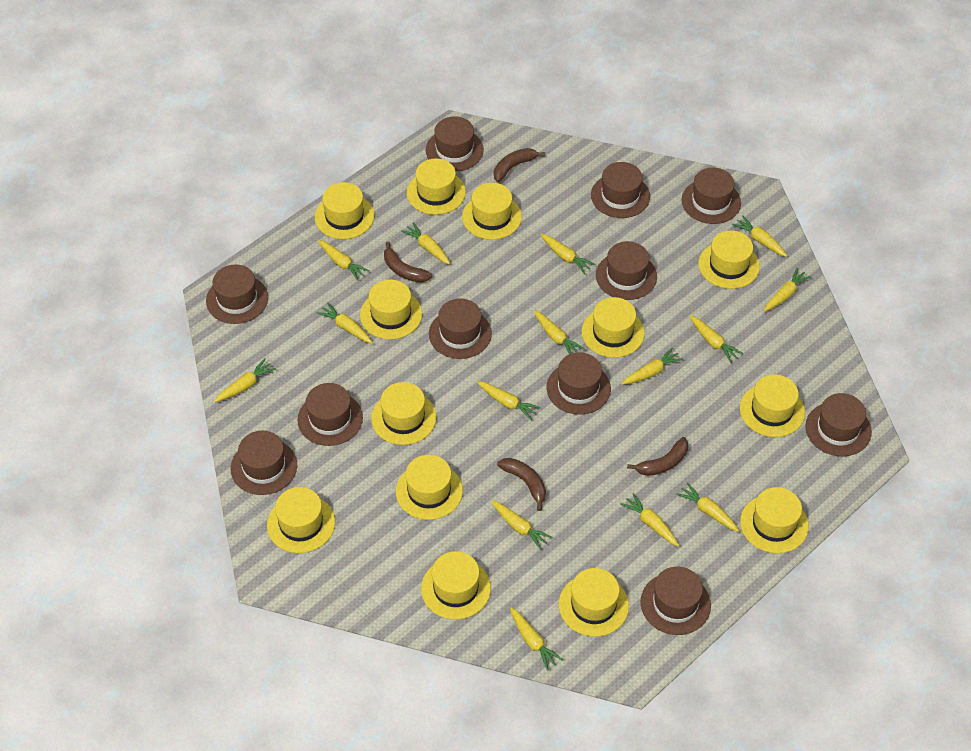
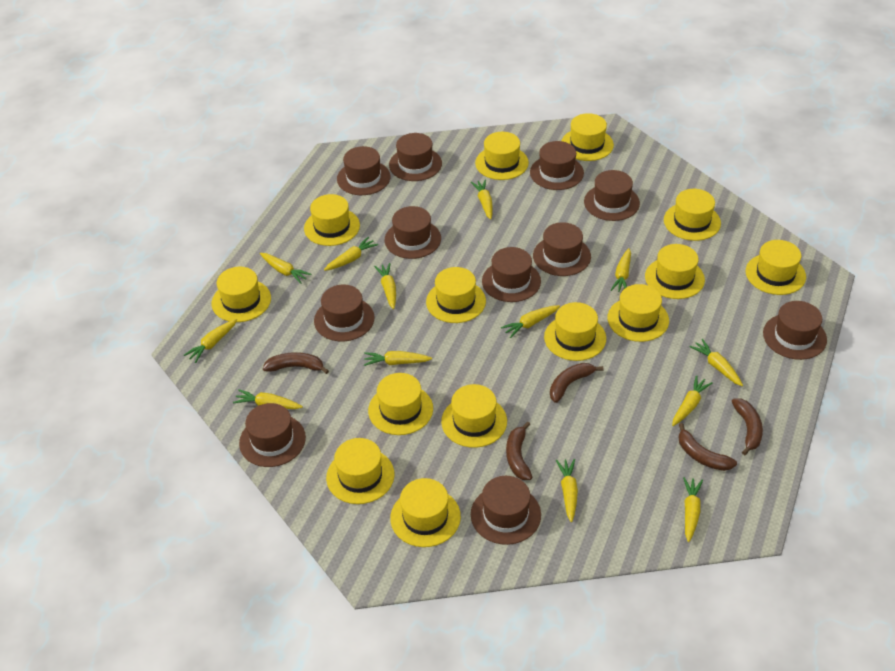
brown banana: [384,242,432,283] [494,148,545,182] [497,458,546,511] [627,437,688,476] = 4 -> [263,352,329,374] [506,422,532,480] [550,363,603,403] [678,423,737,471] [732,399,763,455] = 5
yellow carrot: [214,359,276,402] [316,303,373,343] [318,240,370,281] [401,222,451,265] [477,381,541,420] [491,500,553,550] [510,607,563,671] [534,311,585,354] [541,234,595,274] [620,493,679,547] [621,347,683,385] [676,482,740,532] [690,315,744,363] [732,215,787,257] [764,268,811,312] = 15 -> [184,319,237,363] [233,390,303,409] [260,253,311,284] [324,237,378,271] [364,351,432,366] [374,263,396,309] [471,180,493,220] [501,305,560,338] [556,459,578,522] [611,248,631,292] [672,375,713,426] [683,477,703,542] [689,339,743,386] = 13
yellow hat: [267,487,335,553] [315,182,374,239] [360,280,422,339] [371,382,437,445] [396,455,463,520] [407,158,466,215] [421,551,491,619] [462,183,522,240] [559,568,629,637] [582,297,645,358] [699,230,760,289] [740,374,805,437] [740,487,809,553] = 13 -> [212,267,271,322] [304,194,360,246] [326,438,394,504] [368,373,433,435] [390,478,461,547] [426,267,486,323] [441,384,507,448] [475,132,529,180] [544,302,606,361] [561,113,614,161] [608,284,669,342] [645,244,705,299] [664,189,721,241] [746,240,806,295] = 14

